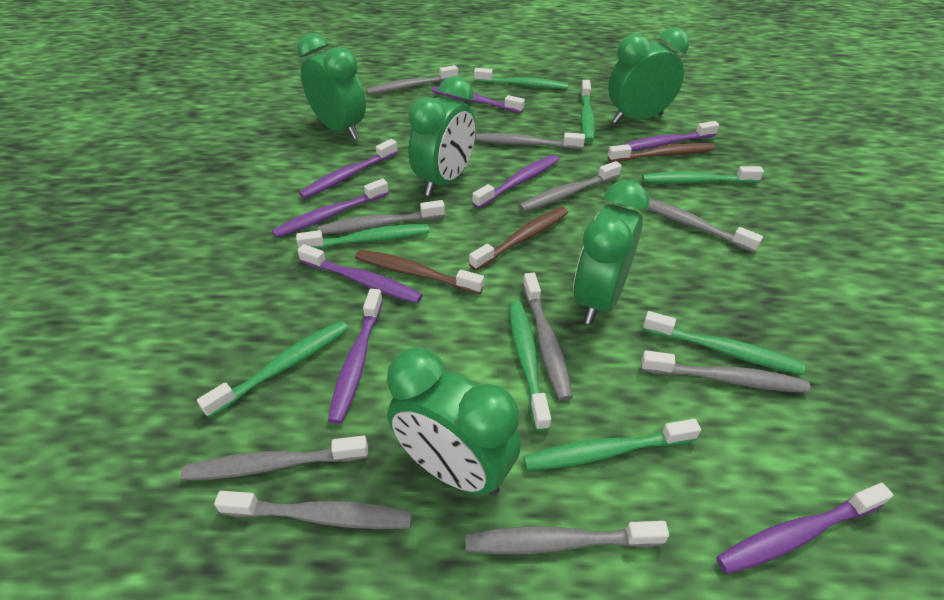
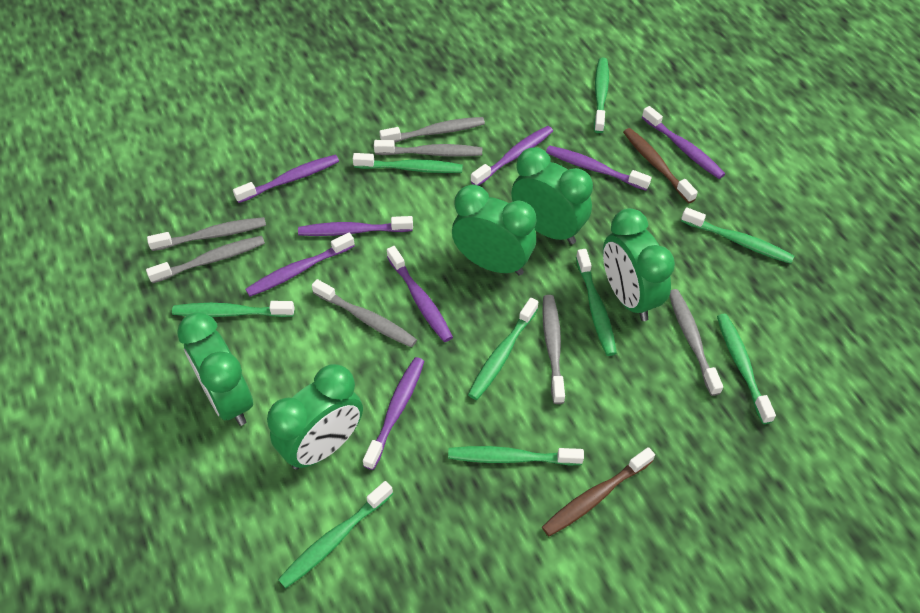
brown toothbrush: [355,250,484,294] [469,207,568,271] [608,143,715,162] = 3 -> [542,447,655,537] [623,128,698,203] = 2
green toothbrush: [197,320,349,418] [296,224,430,249] [474,68,568,89] [509,301,551,431] [523,419,701,471] [580,80,595,142] [642,166,764,184] [643,311,805,375] = 8 -> [172,301,295,317] [278,481,393,588] [353,153,463,173] [448,446,584,466] [468,298,538,400] [576,249,617,356] [594,58,609,133] [681,207,794,264] [717,314,776,424] = 9
grey toothbrush: [181,435,368,480] [214,491,412,529] [318,200,445,235] [366,65,458,95] [465,521,669,554] [476,132,585,149] [519,161,622,212] [523,272,573,401] [641,350,810,393] [648,198,763,253] = 10 -> [146,236,265,283] [147,217,266,251] [312,279,417,348] [374,140,482,157] [379,117,485,143] [542,295,565,404] [670,289,723,396] = 7

